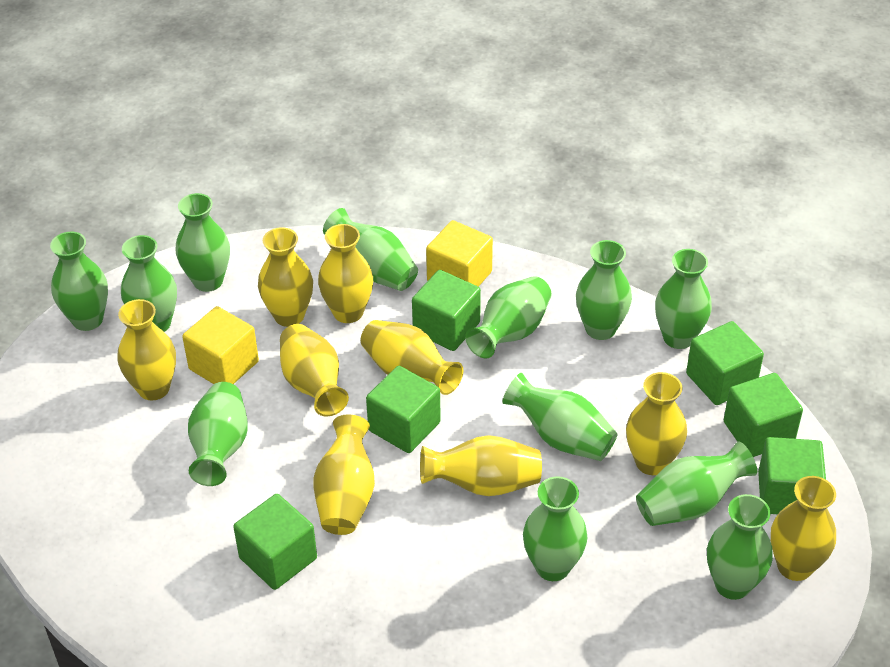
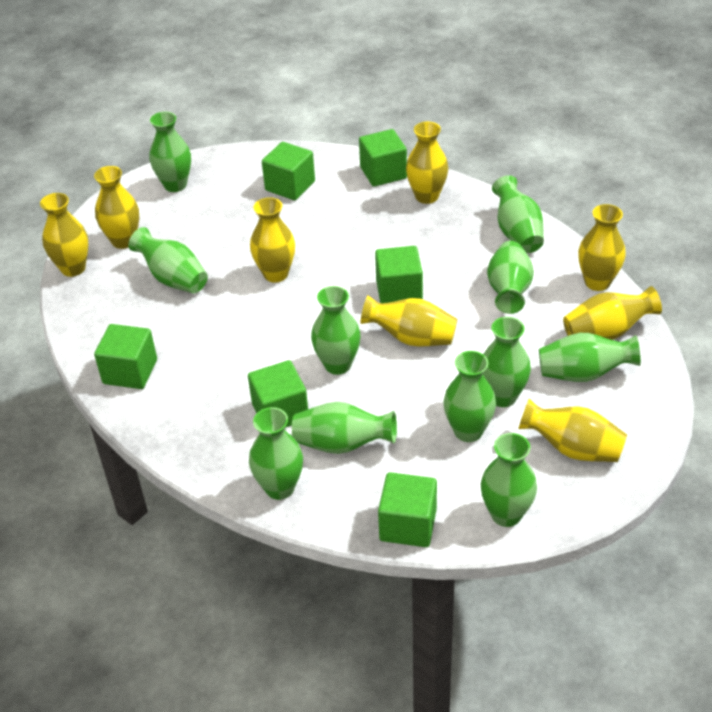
green vase: [50,232,108,331] [121,235,177,332] [176,193,230,292] [188,382,248,486] [323,208,418,291] [465,276,551,359] [502,373,617,461] [523,476,587,581] [576,240,632,340] [636,441,757,526] [655,249,712,349] [707,494,773,600] = 12 -> [128,227,208,293] [150,112,191,192] [249,407,303,500] [292,402,397,454] [311,286,361,375] [443,351,496,442] [481,433,537,527] [483,317,531,407] [487,241,534,314] [492,175,544,253] [539,333,641,382] = 11
yellow cube: [182,306,259,384] [426,220,493,287] = 2 -> none = 0
yellow vase: [118,299,176,401] [258,227,313,327] [280,324,349,417] [314,415,375,535] [318,224,373,323] [361,320,463,395] [420,435,542,496] [626,372,687,475] [771,476,836,581] = 9 -> [40,193,88,277] [94,166,139,249] [250,197,295,282] [360,295,457,347] [406,122,448,204] [518,399,627,462] [563,286,662,340] [578,204,626,291] = 8

